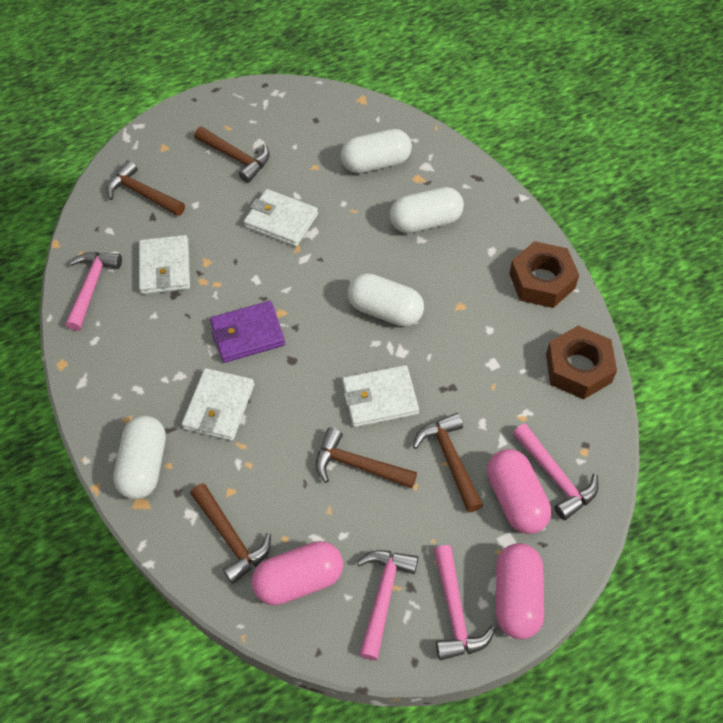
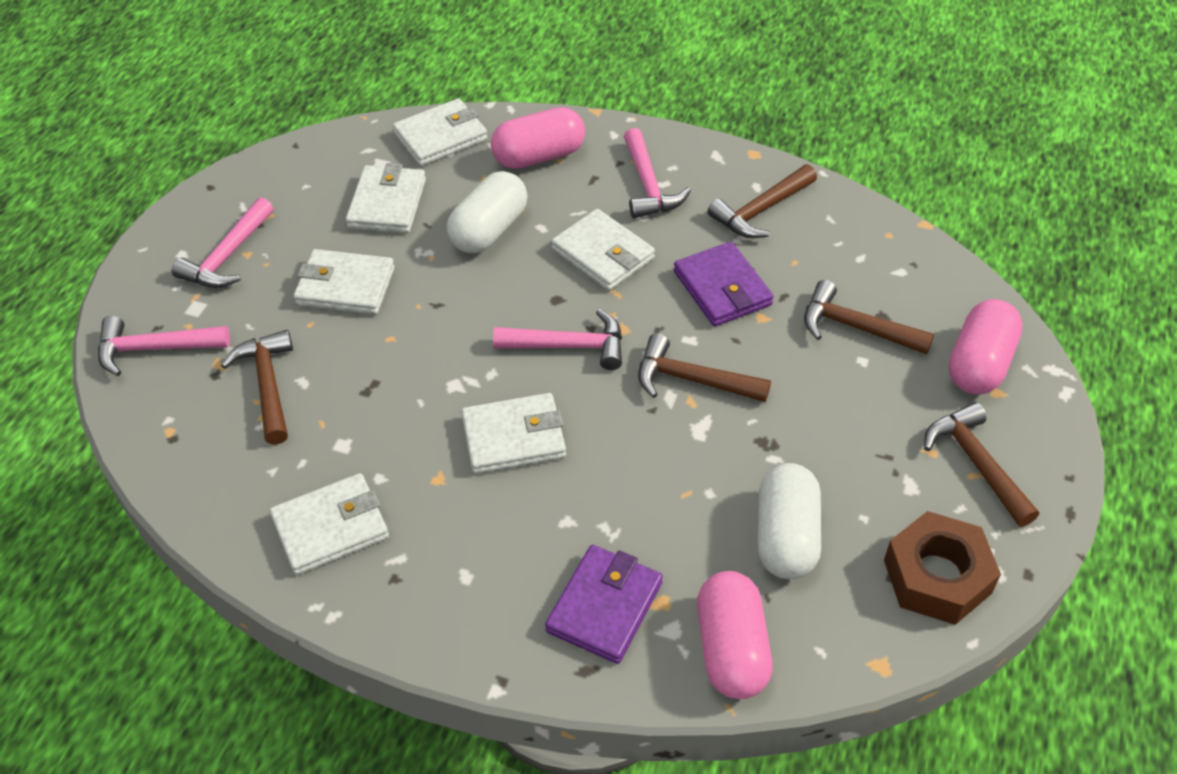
brown nut: [510,241,579,308] [546,326,617,399] = 2 -> [884,511,1001,625] = 1
purple wallet: [210,301,285,363] = 1 -> [545,545,663,664] [674,242,774,326] = 2
white capsule: [113,416,166,499] [341,129,412,173] [348,273,424,327] [390,187,464,233] = 4 -> [447,171,528,253] [758,463,821,579] = 2
white wallet: [139,235,190,294] [182,368,254,441] [244,189,318,247] [342,365,419,427] = 4 -> [270,473,389,575] [293,249,395,315] [346,163,426,233] [393,98,488,166] [461,393,566,474] [551,209,655,291] = 6

